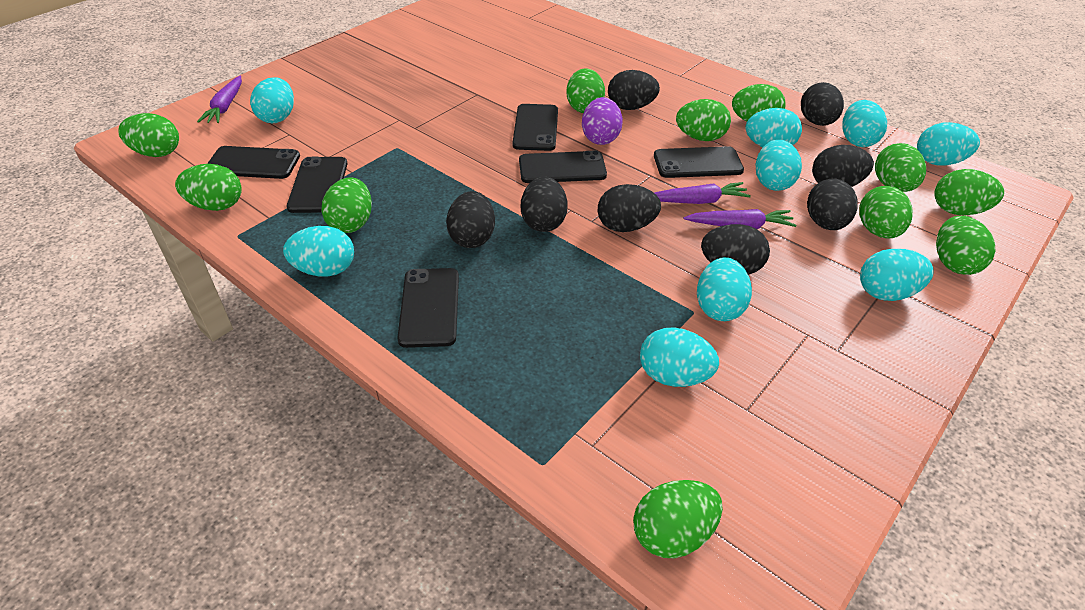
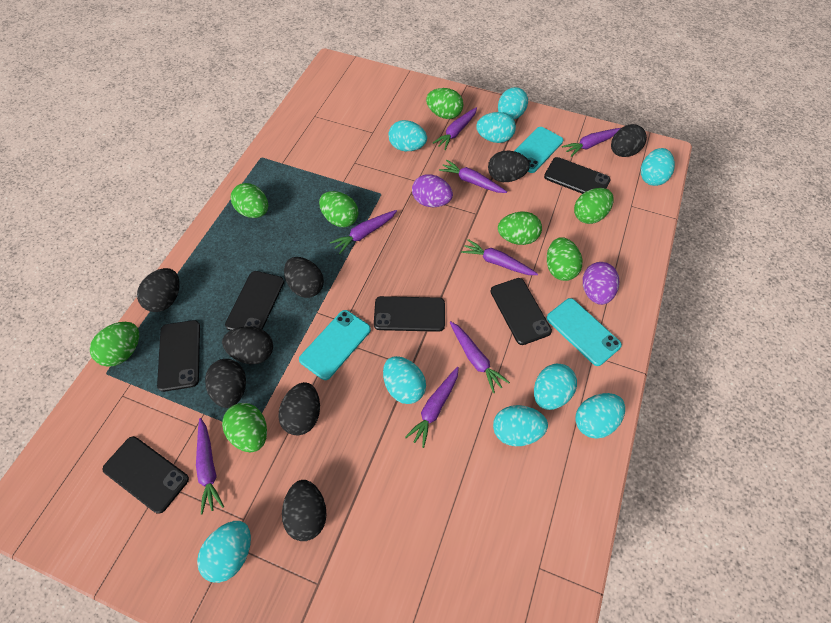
green egg: [118,113,179,157] [175,164,242,211] [321,177,372,233] [567,68,605,113] [633,480,723,558] [676,99,731,141] [732,84,786,121] [859,186,913,238] [875,143,926,192] [934,169,1004,215] [936,216,996,275] = 11 -> [90,322,139,367] [222,403,267,452] [230,183,268,218] [319,191,358,227] [426,88,463,119] [498,211,542,245] [547,237,582,281] [574,188,614,224] = 8
purple carrot: [197,76,242,123] [654,182,751,204] [684,209,796,229] = 3 -> [196,418,224,514] [330,210,397,254] [405,367,459,448] [433,107,477,150] [439,160,507,193] [450,321,510,393] [461,239,538,275] [562,128,621,157] = 8
purple egg: [582,97,623,145] = 1 -> [412,174,453,207] [583,262,619,305] = 2
turquoise phone: none = 0 -> [299,310,371,380] [514,127,563,173] [547,298,622,366] = 3

